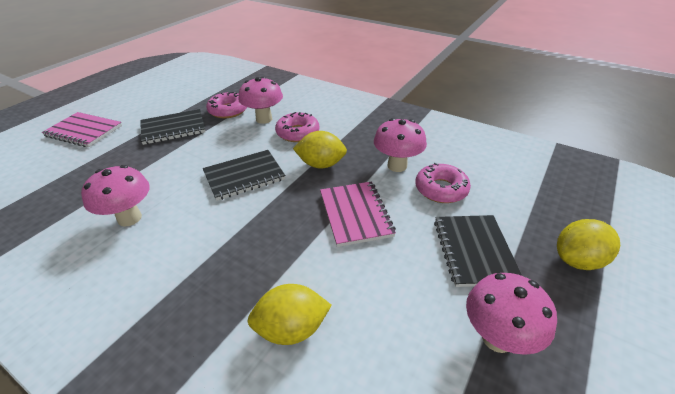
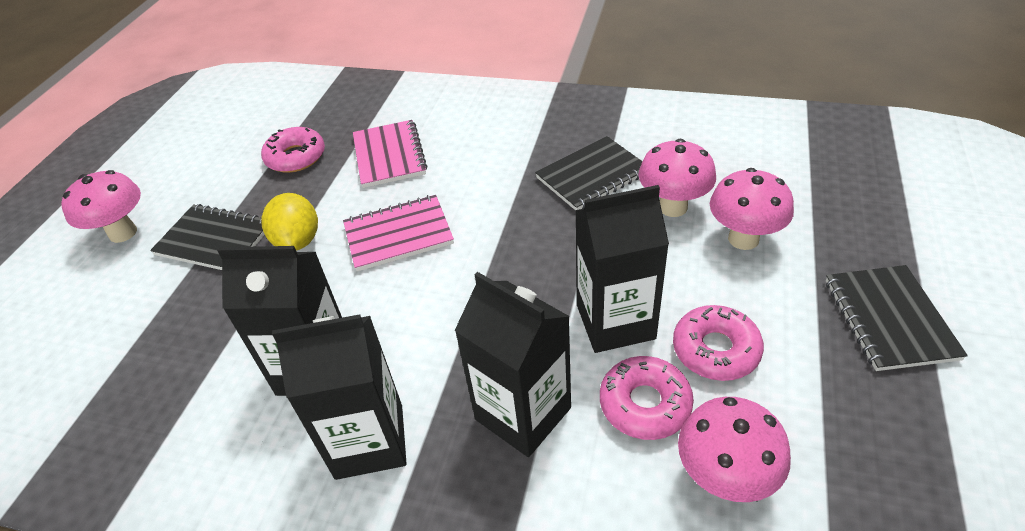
black carton: none = 0 -> [217,246,342,396] [272,314,407,480] [455,272,571,457] [575,185,669,353] = 4
yellow lemon: [247,284,332,345] [293,131,347,169] [557,219,620,270] = 3 -> [261,193,318,251] = 1

